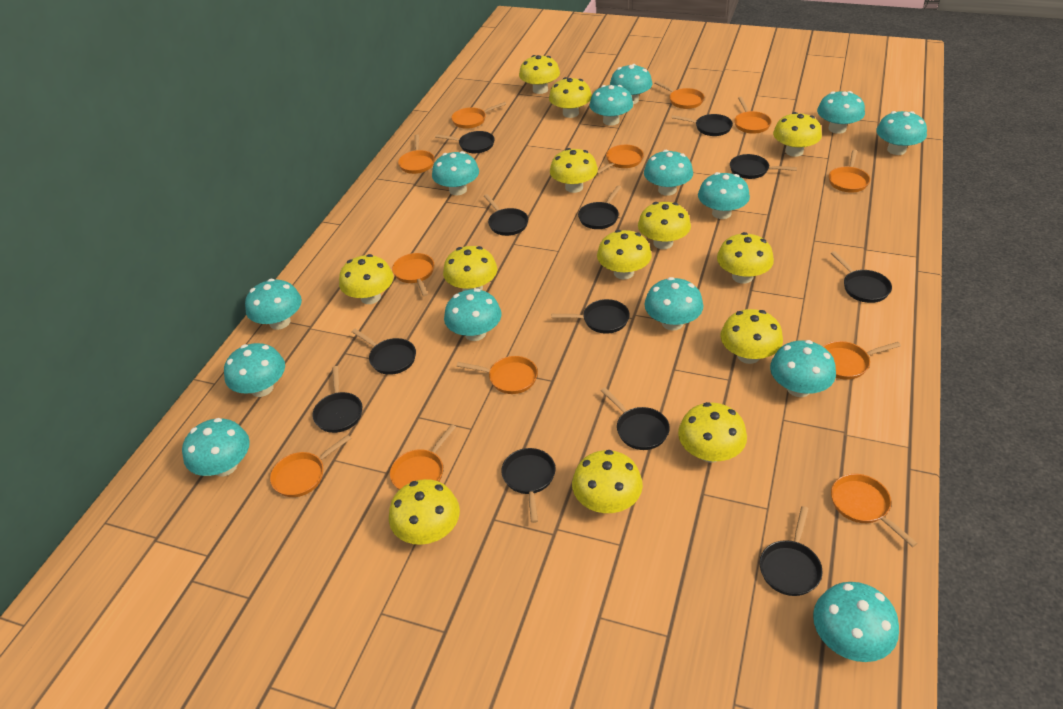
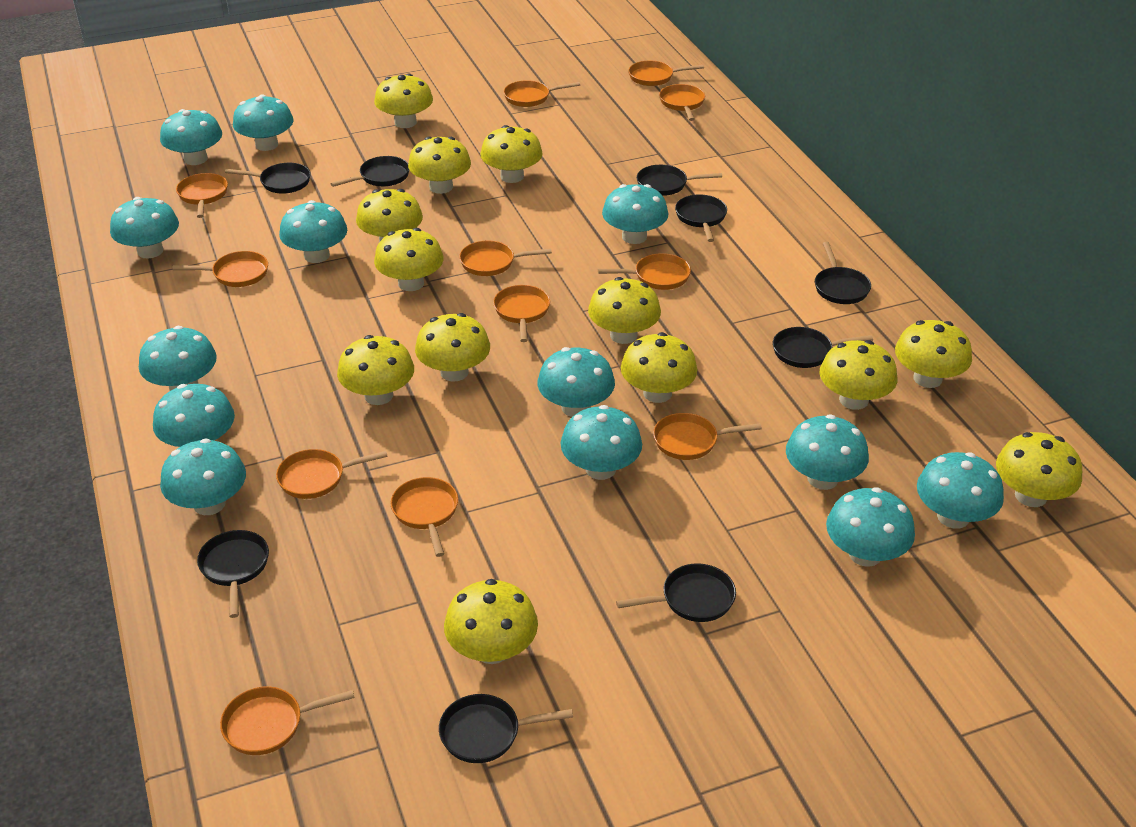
black pan: [312,366,362,433] [352,329,416,375] [435,131,494,153] [484,194,528,236] [501,448,556,523] [551,299,630,334] [578,185,621,229] [601,388,670,450] [672,114,733,136] [730,154,797,179] [759,506,822,596] [831,251,892,303] = 12 -> [197,530,269,618] [225,163,311,194] [330,156,409,187] [439,694,573,763] [616,564,736,622] [637,165,722,196] [675,194,727,242] [773,327,873,368] [815,242,871,304] = 9
turquoise mushroom: [182,418,250,476] [224,343,285,397] [245,279,302,330] [432,151,479,195] [444,289,502,341] [589,85,633,126] [610,64,652,104] [644,150,693,196] [644,277,703,331] [698,172,750,219] [770,340,836,397] [813,582,899,662] [817,91,865,134] [876,111,927,155] = 14 -> [110,197,179,259] [139,326,217,391] [153,384,235,447] [160,109,222,165] [160,438,246,515] [233,94,293,151] [279,200,347,263] [538,347,615,417] [560,405,642,480] [602,184,668,244] [786,414,869,490] [826,487,915,567] [917,452,1004,528] = 13

